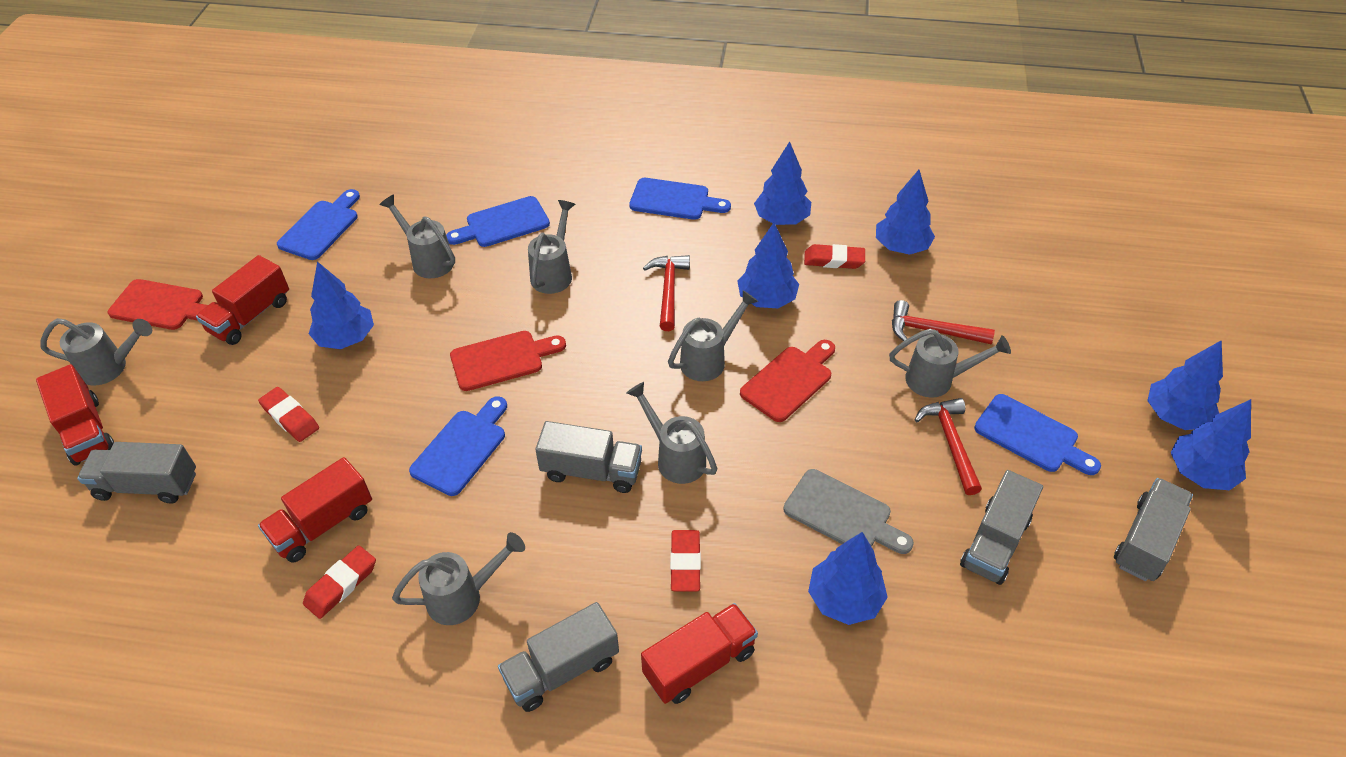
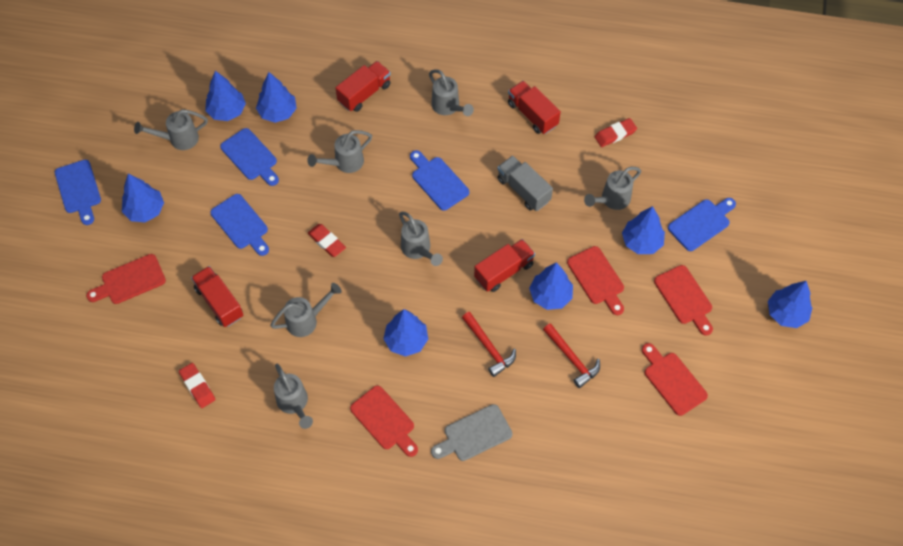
grey truck: [77,442,196,504] [498,602,619,712] [535,421,642,493] [960,470,1043,585] [1114,478,1193,581] = 5 -> [497,156,553,211] = 1
red cutting board: [108,279,208,330] [450,331,566,391] [740,340,835,422] = 3 -> [86,254,166,304] [350,386,418,457] [567,246,624,315] [642,343,708,416] [654,265,713,336] = 5
red eraser: [258,387,319,442] [303,545,376,619] [670,530,701,592] [804,244,865,269] = 4 -> [179,363,216,408] [308,224,346,257] [595,118,637,147] = 3
red hammer: [643,255,690,331] [892,300,995,344] [915,398,982,495] = 3 -> [462,312,516,377] [543,323,600,388] = 2

